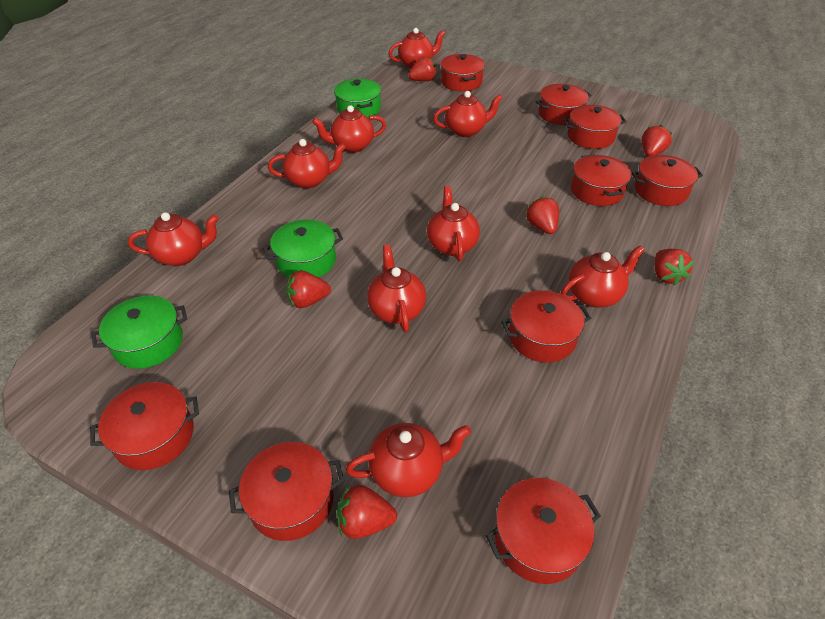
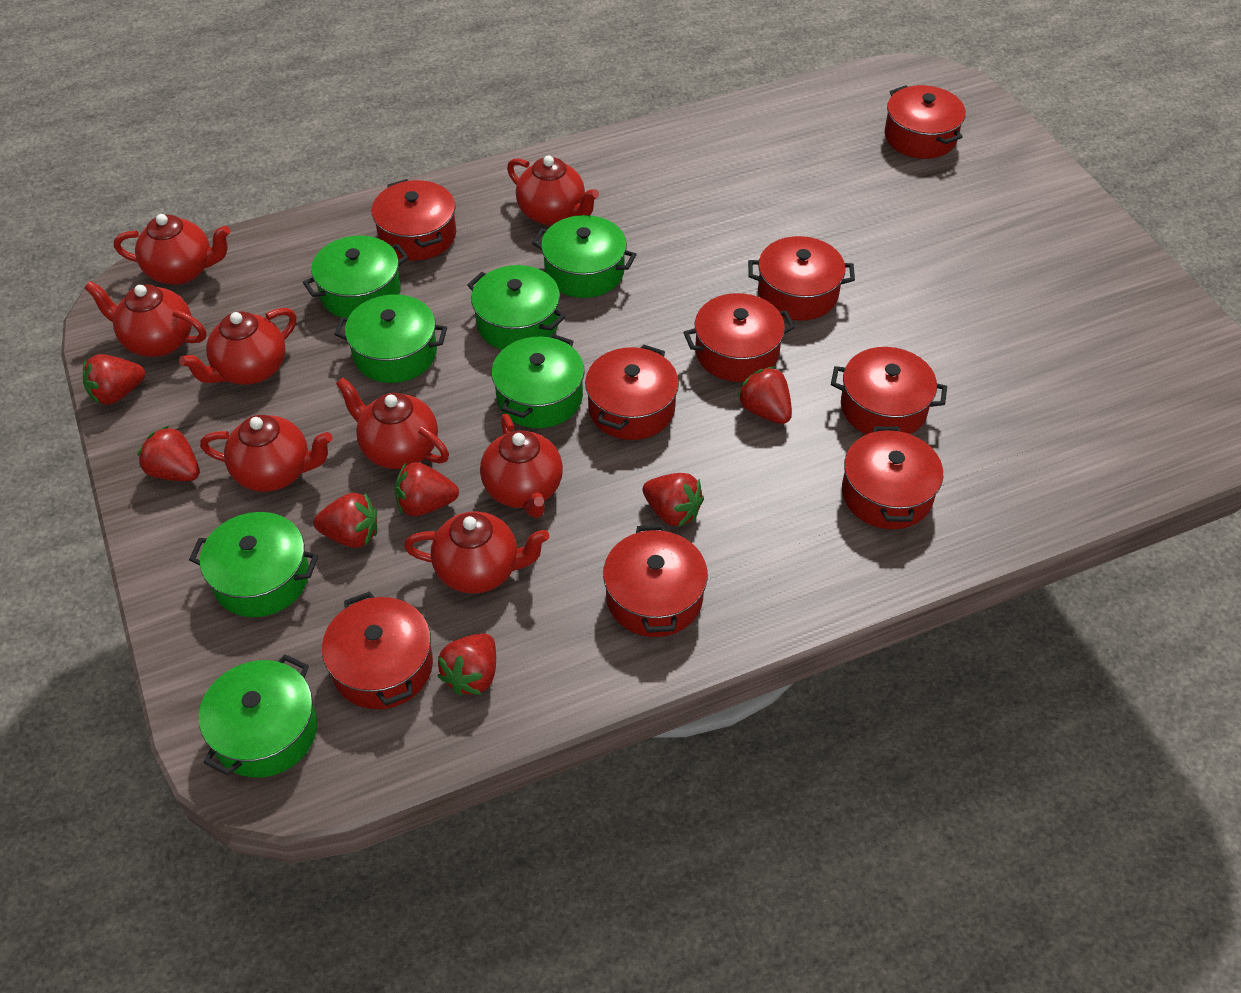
green pot: [91,296,187,369] [263,219,343,277] [334,78,381,118] = 3 -> [189,512,318,617] [199,654,318,778] [303,235,408,317] [334,294,447,383] [467,265,566,350] [492,334,585,428] [532,215,637,298] = 7
red strawberry: [286,271,331,308] [337,484,397,539] [408,56,436,81] [525,196,559,234] [642,125,672,157] [654,249,694,285] = 6 -> [83,354,145,405] [138,426,200,481] [314,493,377,548] [394,462,459,516] [438,633,496,695] [642,473,704,527] [737,367,792,424] = 7
red teapot: [128,212,219,266] [268,139,346,188] [312,105,386,153] [346,423,471,497] [367,245,426,332] [389,28,445,68] [427,186,480,261] [433,91,503,137] [561,245,644,308] = 9 -> [84,281,206,357] [114,214,230,285] [179,308,296,385] [200,415,332,492] [336,377,449,469] [404,511,549,594] [480,414,563,518] [507,155,599,226] = 8

